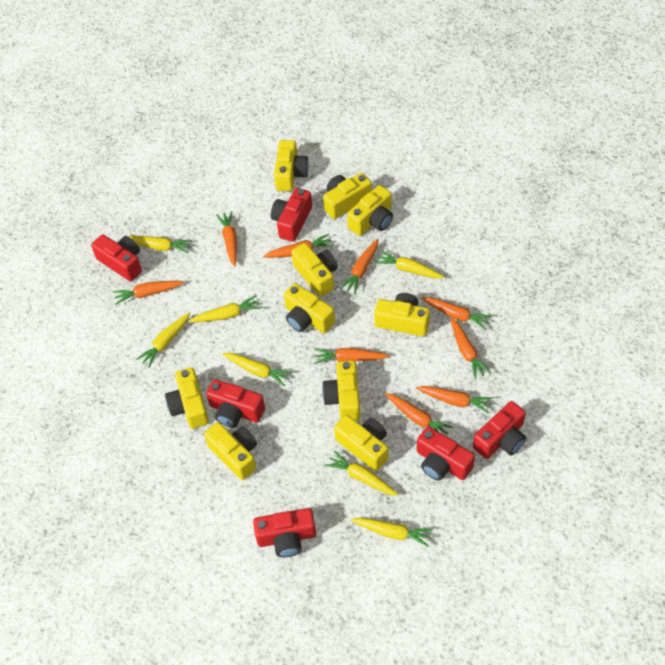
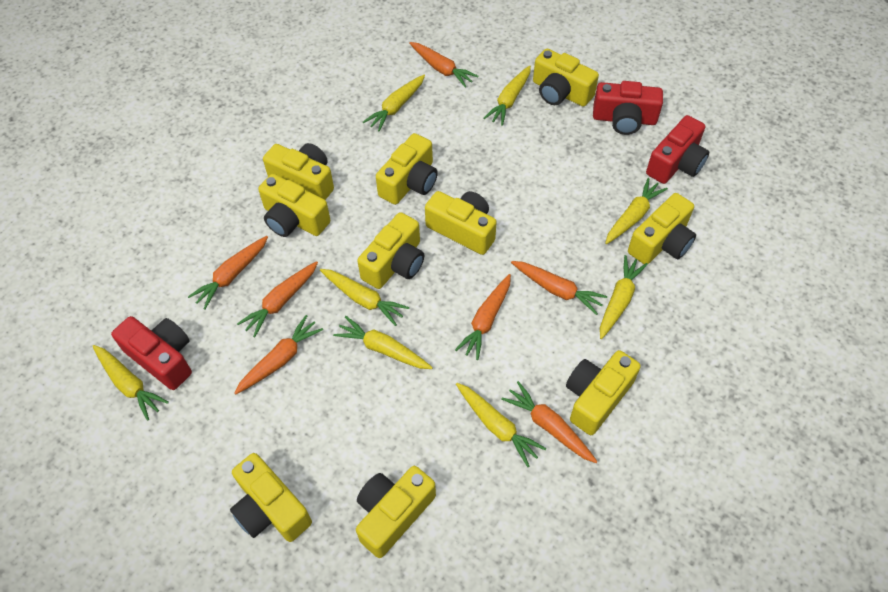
orange carrot: [113,281,184,305] [216,211,237,267] [263,234,333,258] [314,348,389,364] [340,239,378,294] [385,393,453,435] [416,386,493,413] [421,297,492,330] [450,317,491,379] = 9 -> [188,236,268,310] [234,315,323,394] [237,261,318,337] [409,42,478,88] [455,274,511,360] [501,381,598,463] [511,261,607,315] = 7
red camera: [91,234,142,281] [206,379,265,428] [253,508,316,557] [271,188,312,242] [417,426,475,481] [473,401,526,459] = 6 -> [111,316,192,390] [593,81,663,135] [646,115,709,184] = 3
yellow carrot: [128,236,192,253] [136,312,191,368] [189,295,261,322] [222,353,292,387] [325,450,398,496] [350,518,433,547] [375,250,445,279] = 7 -> [93,345,169,421] [320,269,409,326] [333,316,433,369] [363,75,425,131] [456,383,546,467] [483,66,531,126] [600,255,648,339] [605,178,668,244] = 8

